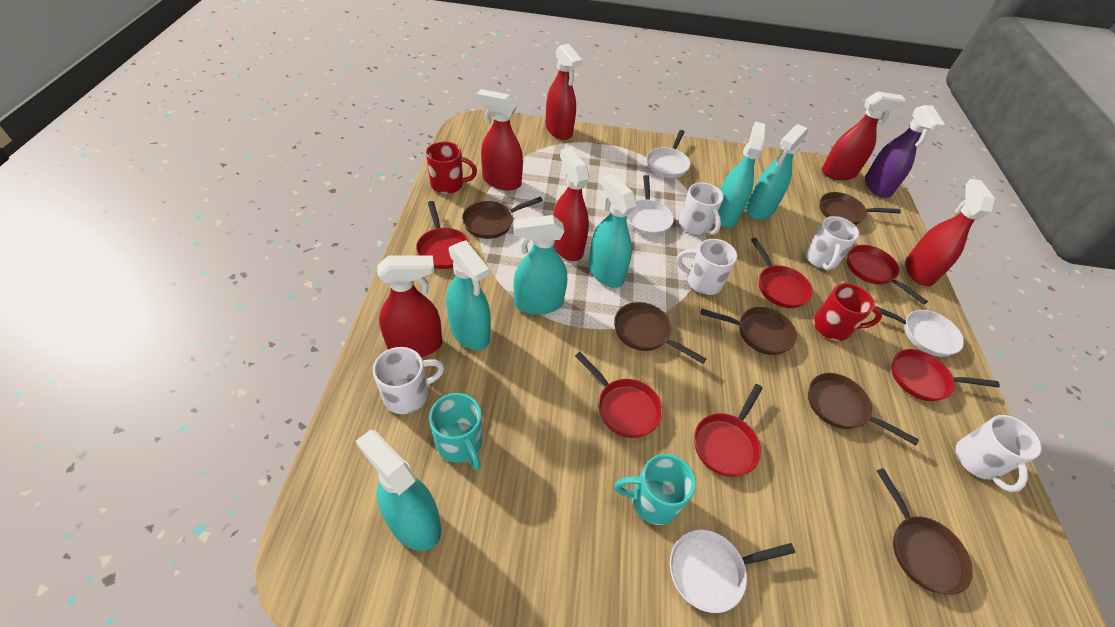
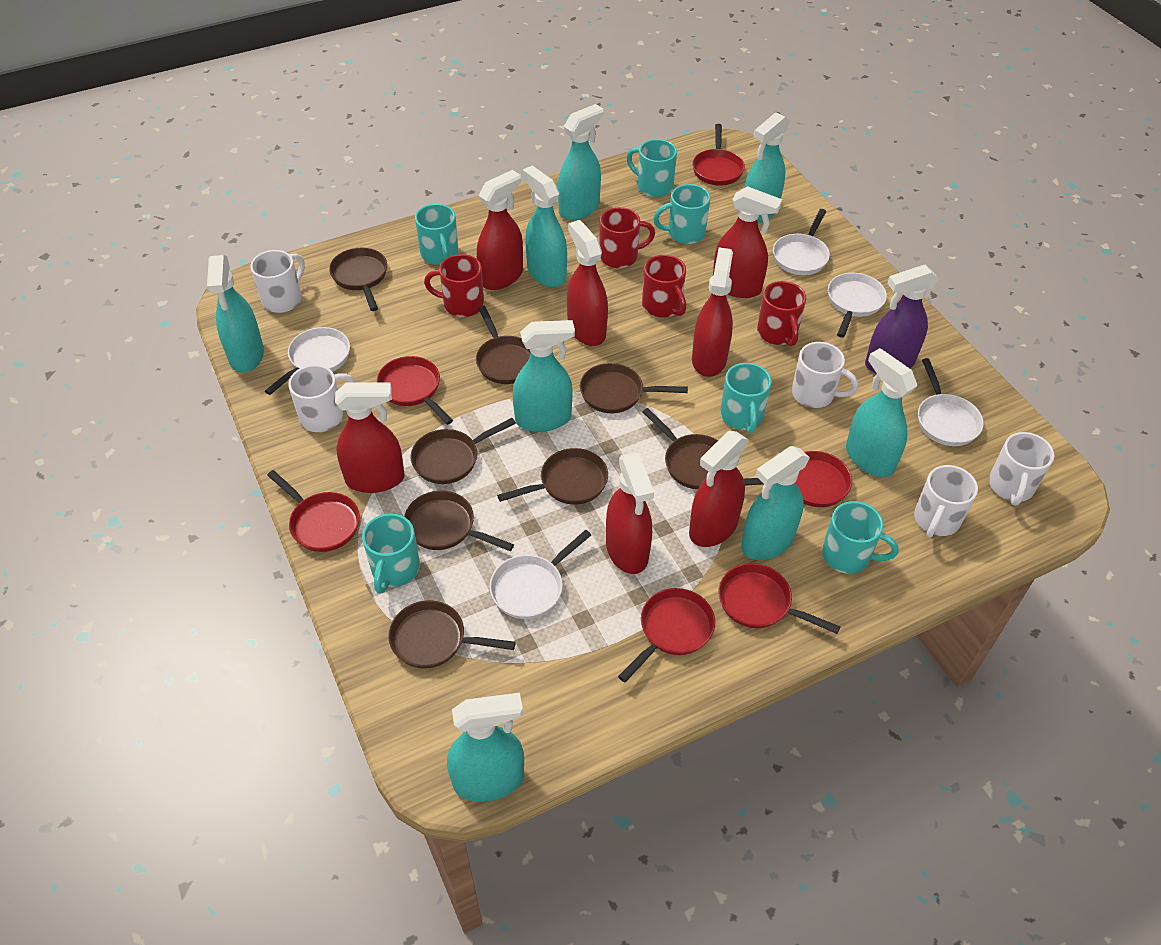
brown pan: [462,197,543,239] [614,302,706,364] [701,307,797,355] [808,373,919,445] [820,192,901,225] [877,468,973,595] = 6 -> [329,248,387,311] [388,600,516,669] [404,491,514,551] [411,418,516,484] [476,306,531,384] [497,448,608,505] [580,363,688,413] [643,408,718,489] = 8
red mug: [426,141,477,194] [813,283,882,341] = 2 -> [424,254,484,317] [599,207,655,268] [642,255,686,317] [757,281,806,346] = 4
red spray bottle: [377,256,442,357] [477,89,523,190] [545,44,582,140] [553,148,590,261] [822,92,906,180] [905,179,995,286] = 6 -> [335,383,405,493] [477,170,523,290] [567,220,608,346] [606,452,654,574] [689,431,748,547] [692,248,733,377] [713,186,782,298] = 7
turquoise mug: [429,393,482,469] [614,454,696,525] = 2 -> [362,513,420,594] [415,204,459,265] [626,139,677,197] [653,184,711,244] [720,363,772,433] [822,501,899,574] = 6
turquoise spray bottle: [356,430,441,551] [446,240,491,350] [513,215,567,315] [588,174,637,288] [715,122,766,228] [746,124,808,220] = 6 -> [207,255,264,373] [447,693,524,802] [513,320,575,432] [523,166,567,287] [558,104,603,220] [741,446,810,560] [744,112,790,223] [846,348,917,477] = 8
white pan: [626,175,674,236] [647,130,691,178] [670,529,795,613] [875,306,964,357] = 4 -> [265,327,350,395] [489,530,591,619] [773,209,830,275] [828,273,887,338] [918,358,984,446] = 5

